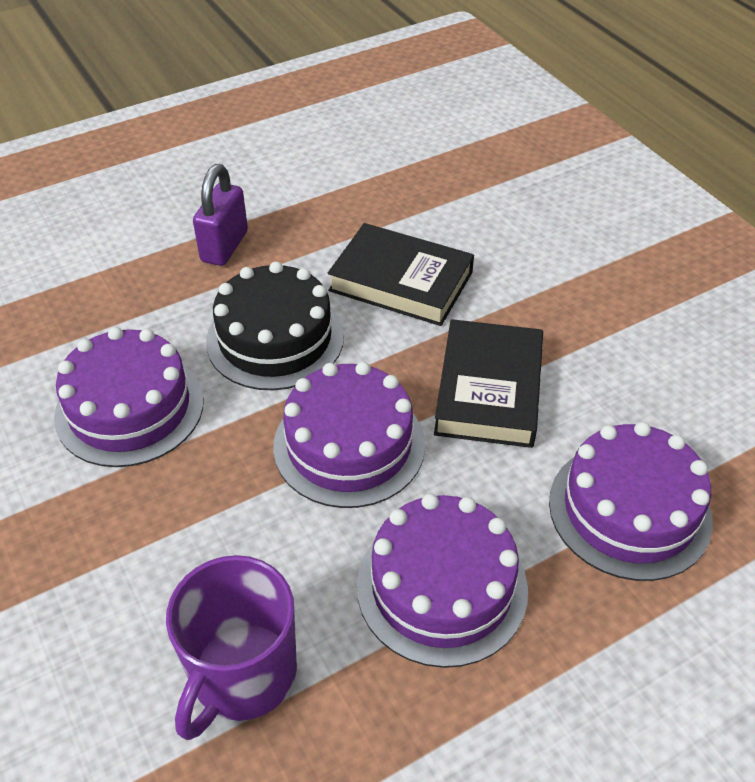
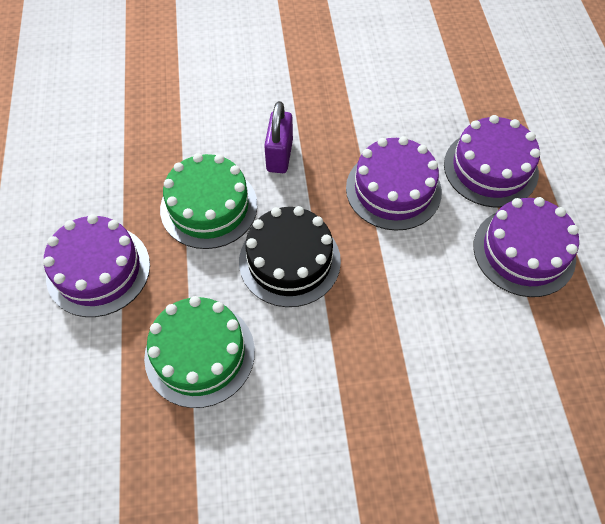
black book: [327,223,474,326] [434,319,543,448] = 2 -> none = 0
green cake: none = 0 -> [144,296,255,408] [160,153,258,249] = 2
purple mug: [166,555,297,740] = 1 -> none = 0

